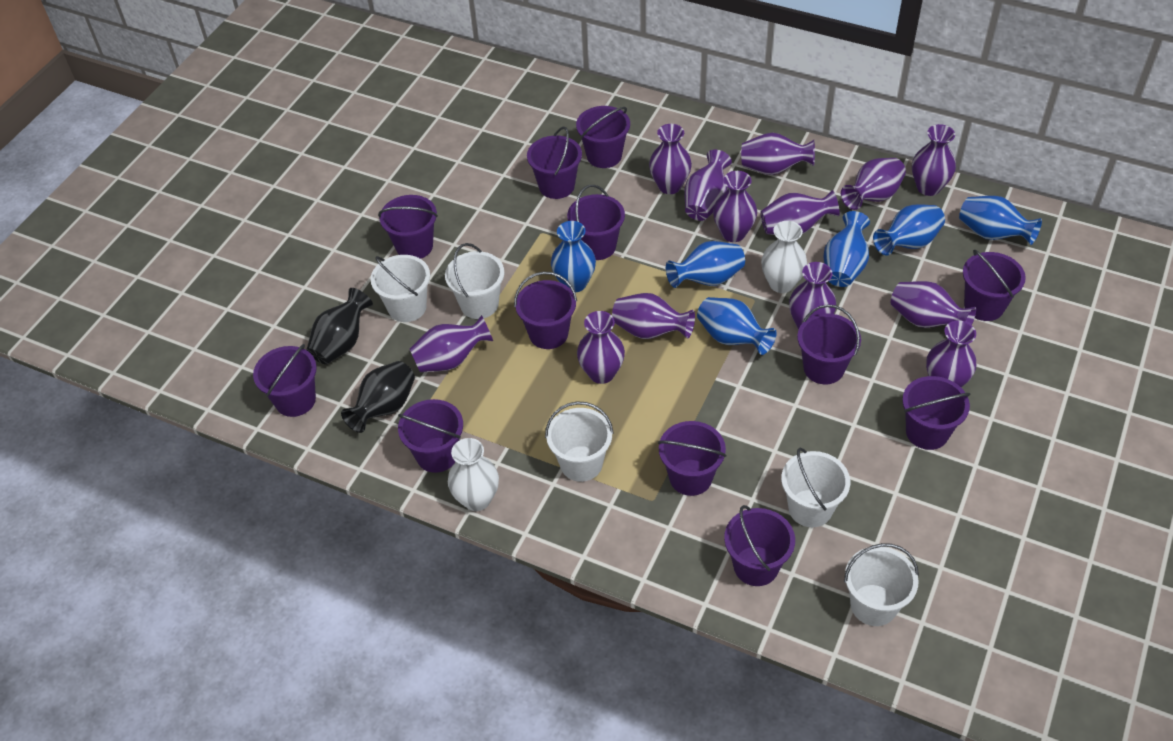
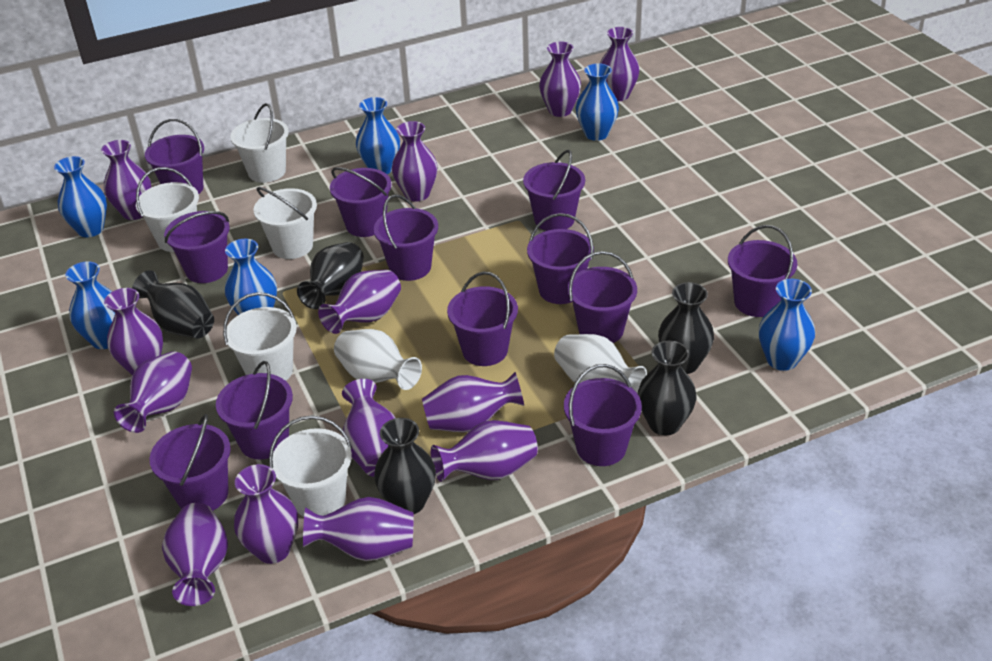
black vase: [306,288,373,365] [341,361,415,433] = 2 -> [132,270,214,339] [297,242,364,309] [374,418,436,514] [638,341,696,435] [658,282,714,374] = 5

